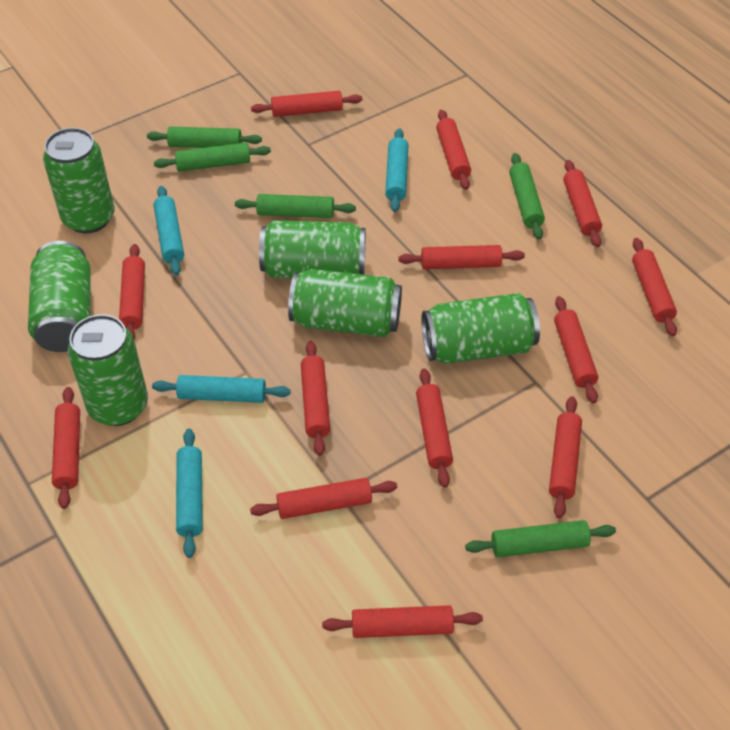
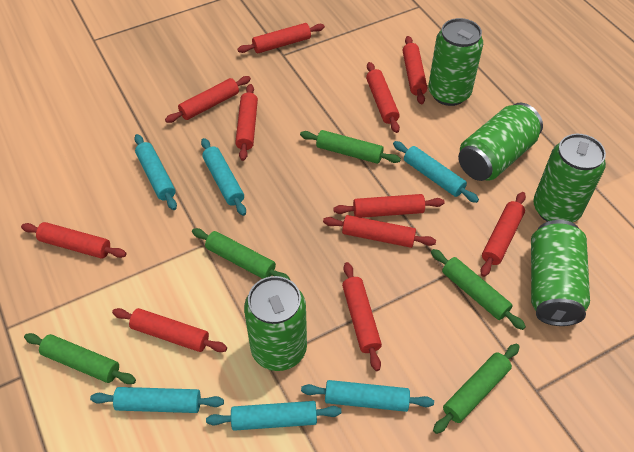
green can: [28,241,91,352] [43,128,115,233] [68,314,148,426] [259,220,366,278] [288,269,402,337] [422,293,540,364] = 6 -> [244,276,307,371] [428,18,483,106] [458,103,543,181] [531,220,590,326] [533,134,606,223] = 5
red rolling pin: [52,387,80,509] [119,244,145,339] [250,478,397,519] [251,91,362,117] [301,341,330,456] [322,605,483,638] [398,245,525,269] [416,368,453,488] [436,110,471,190] [549,396,582,518] [554,296,598,403] [563,160,602,247] [632,238,677,336] = 13 -> [21,222,127,259] [112,308,227,352] [165,76,251,123] [235,84,258,161] [237,23,325,53] [323,215,436,248] [333,194,445,218] [342,262,382,371] [366,62,400,133] [403,36,427,104] [480,192,526,277] = 11
turquoise rolling pin: [152,375,291,403] [154,186,184,275] [176,429,203,558] [385,128,408,212] = 4 -> [90,387,224,413] [134,134,177,210] [201,138,246,216] [206,401,342,431] [301,380,434,412] [393,141,479,203] = 6

